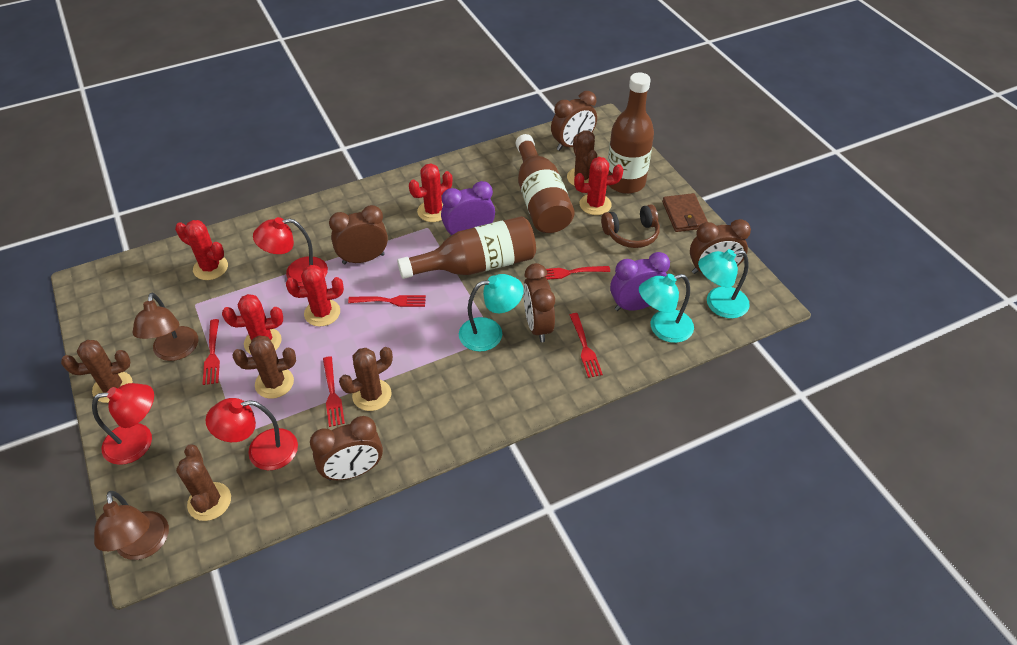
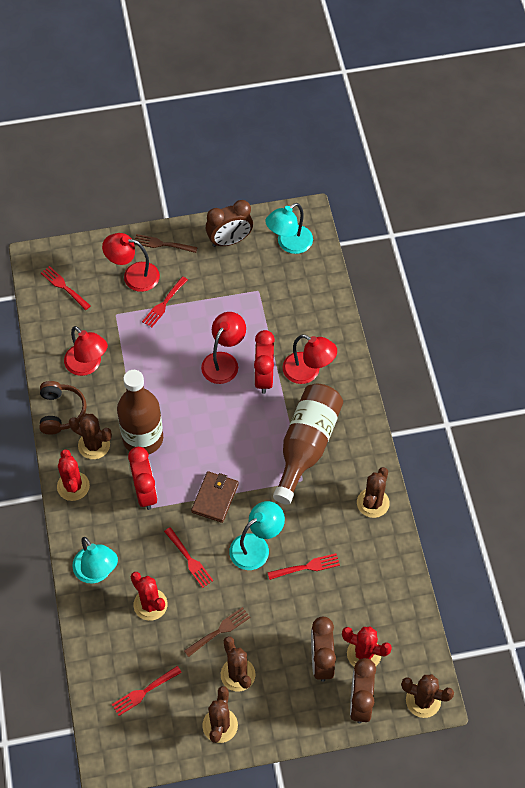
brown bottle: [397,216,536,279] [516,134,575,233] [608,72,654,194] = 3 -> [117,370,163,454] [273,384,343,505] = 2
brown clock: [310,416,383,481] [329,205,388,264] [523,263,555,342] [551,91,597,151] [690,219,751,274] = 5 -> [206,200,253,247] [311,617,336,682] [350,658,376,723] = 3
brown fork: none = 0 -> [134,234,198,253] [184,607,250,657] = 2
brown lamp: [94,491,169,560] [132,293,198,361] = 2 -> none = 0
purple clock: [441,181,495,236] [610,252,670,311] = 2 -> none = 0
red cactus: [175,220,228,280] [222,294,283,354] [286,265,344,327] [409,164,452,222] [574,157,623,215] = 5 -> [57,449,90,501] [131,572,167,621] [342,626,392,667] = 3
red clock: none = 0 -> [128,447,158,510] [254,330,275,394] = 2
red lamp: [92,383,154,465] [205,398,298,470] [253,217,328,286] = 3 -> [64,326,108,376] [102,233,160,292] [201,312,246,384] [282,334,337,384] = 4

